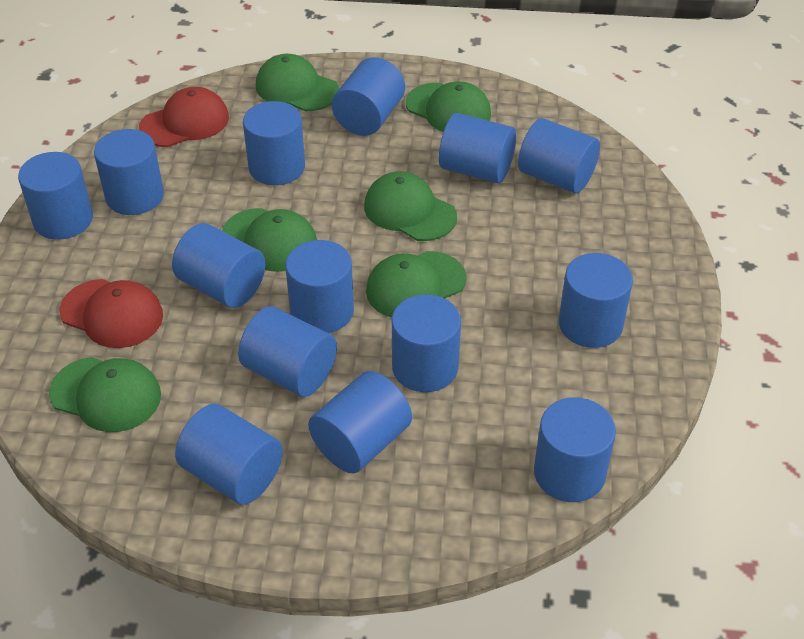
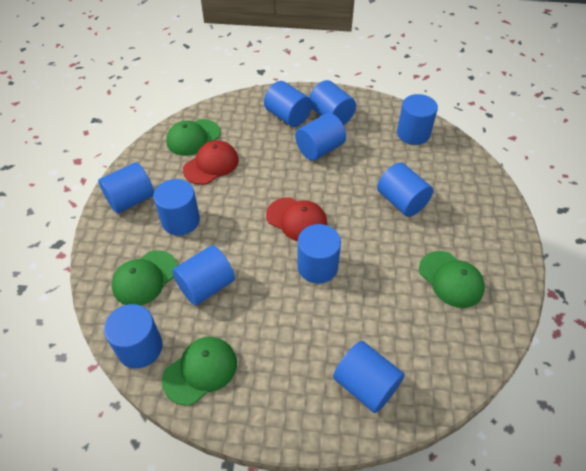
blue cylinder: [18,152,93,240] [94,129,164,215] [172,223,265,308] [175,404,283,505] [238,306,337,397] [243,101,305,185] [285,240,354,333] [308,371,412,473] [332,57,405,136] [392,294,461,392] [439,113,516,183] [518,118,600,193] [534,397,616,502] [559,253,633,348] = 14 -> [98,162,154,214] [104,304,163,368] [153,179,200,236] [172,245,235,306] [264,81,312,127] [295,113,346,161] [297,224,341,284] [309,80,356,125] [333,341,405,413] [377,162,433,217] [397,94,438,145] = 11
green cap: [49,357,161,432] [222,208,317,272] [256,54,339,111] [364,171,457,241] [366,251,466,317] [406,81,491,132] = 6 -> [112,250,178,305] [162,337,237,406] [166,119,221,156] [419,251,485,308] = 4

